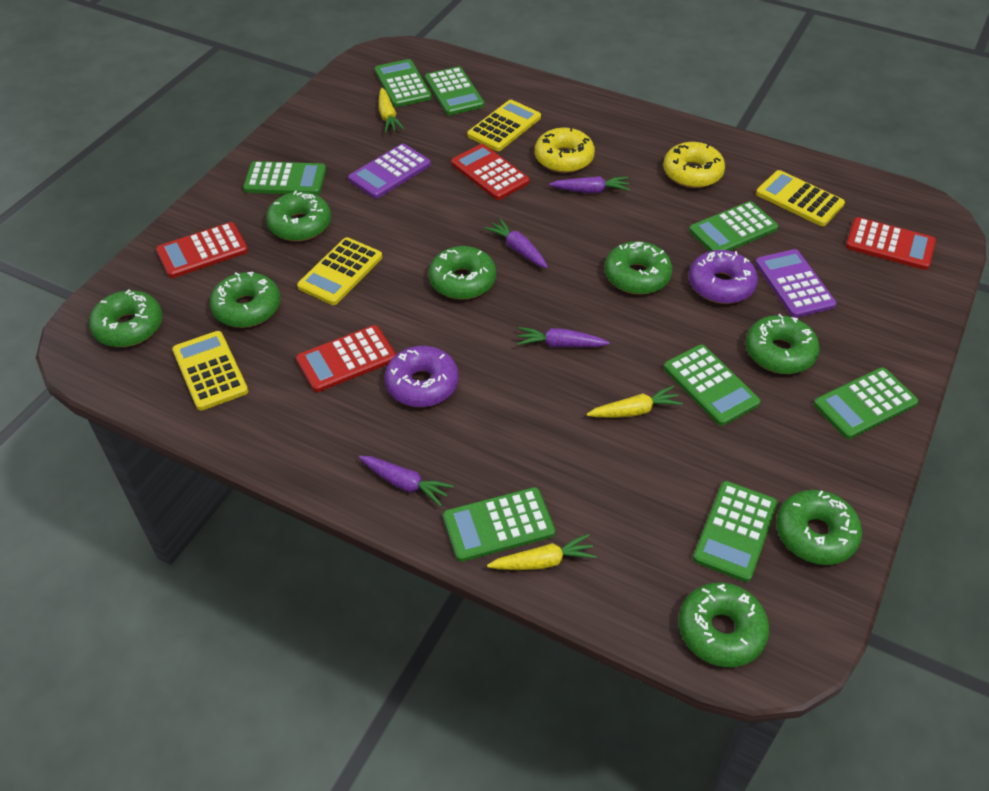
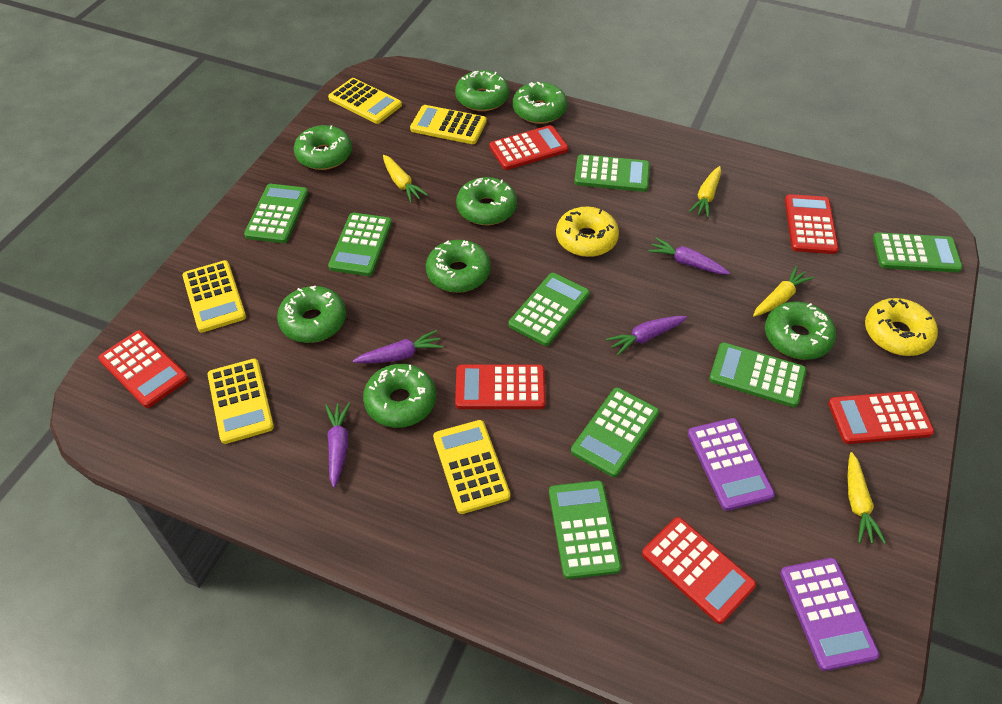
purple donut: [384,346,459,407] [689,250,758,304] = 2 -> none = 0
red calculator: [156,222,248,278] [296,325,396,392] [451,144,530,200] [846,217,936,270] = 4 -> [98,330,188,408] [455,364,546,409] [489,125,568,170] [642,517,756,624] [785,194,839,254] [828,391,934,444] = 6
yellow calculator: [172,331,248,411] [297,237,382,305] [467,100,541,151] [756,170,845,226] = 4 -> [182,260,246,333] [208,359,274,444] [328,78,402,124] [410,105,487,144] [433,420,511,514] = 5
yellow carrot: [379,88,404,133] [487,534,597,570] [586,385,683,418] = 3 -> [383,155,428,203] [689,166,721,218] [753,266,814,317] [848,452,886,544] = 4

